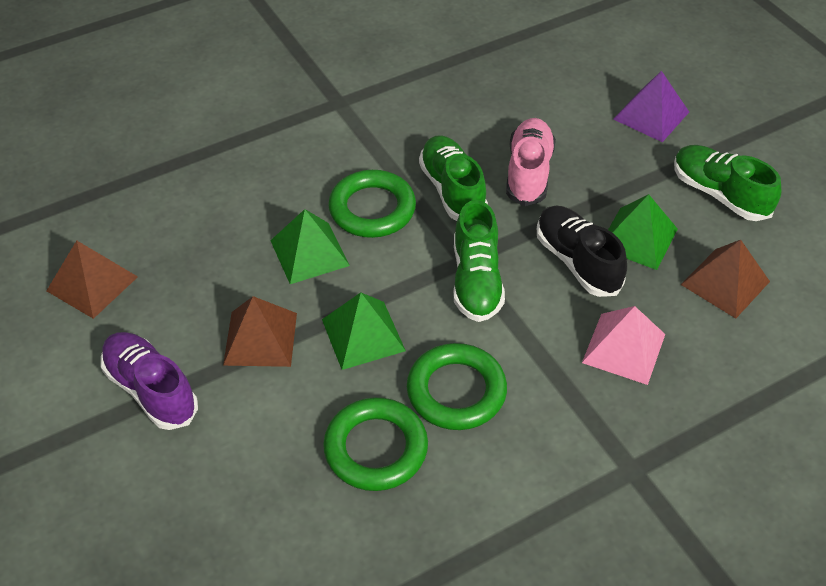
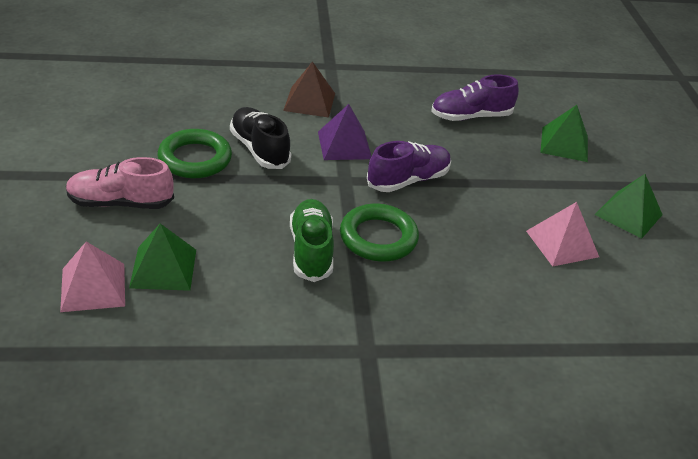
brown pyramid: [46,241,138,319] [223,296,297,367] [681,240,770,319] = 3 -> [283,61,335,118] = 1
green ring: [323,397,428,491] [328,170,416,238] [407,343,507,430] = 3 -> [158,129,232,178] [340,204,419,262] = 2
green shoe: [419,135,488,221] [454,200,505,322] [674,145,781,221] = 3 -> [290,199,334,282] = 1
pink pyramid: [582,306,665,385] = 1 -> [60,242,125,312] [526,202,599,267] = 2
purple shoe: [101,332,198,430] = 1 -> [367,141,451,192] [431,74,519,121] = 2

